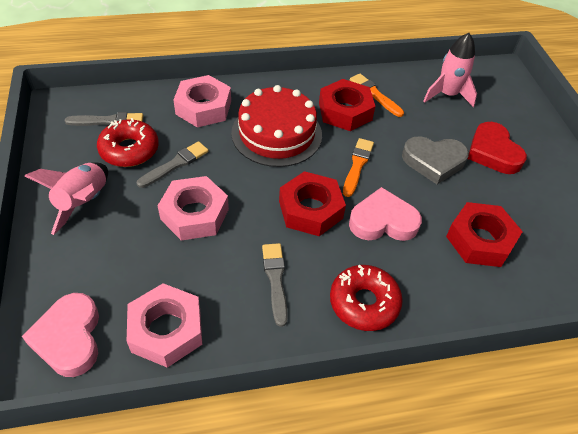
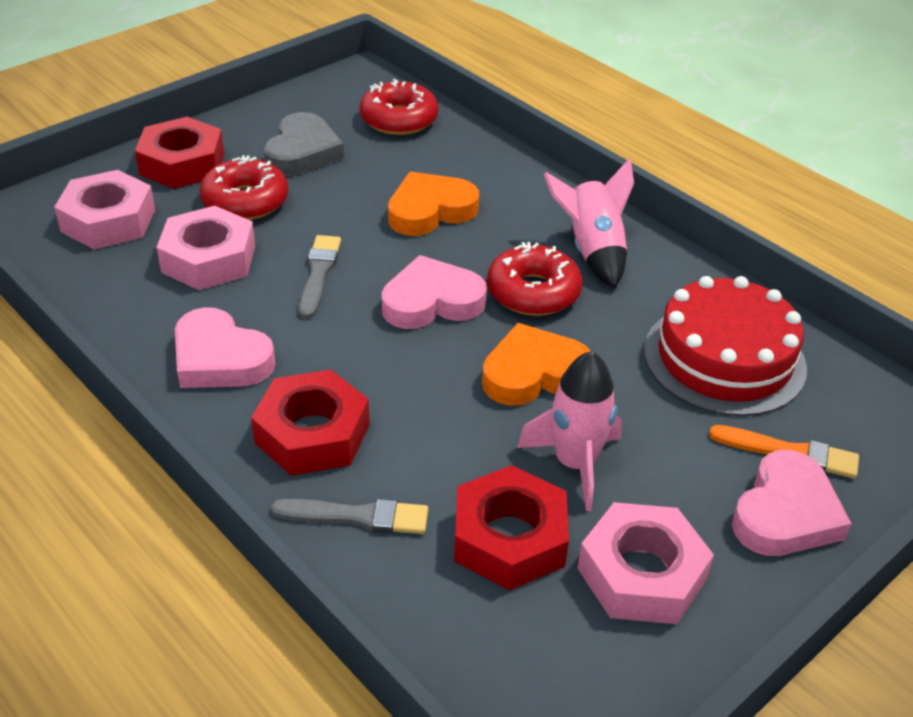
grey brush: [64,112,143,126] [137,141,209,188] [262,243,288,327] = 3 -> [271,499,428,534] [299,235,341,319] = 2
orange brush: [343,138,374,197] [350,73,404,117] = 2 -> [709,425,859,479] = 1
orange heart: none = 0 -> [388,172,479,236] [482,323,590,406] = 2
pink heart: [22,293,99,377] [349,187,422,241] = 2 -> [175,307,275,388] [382,255,487,329] [732,450,852,556] = 3
red donut: [97,118,159,167] [330,265,403,331] = 2 -> [199,155,288,220] [360,79,438,135] [487,242,582,316] = 3
red heart: [468,122,527,174] = 1 -> none = 0

